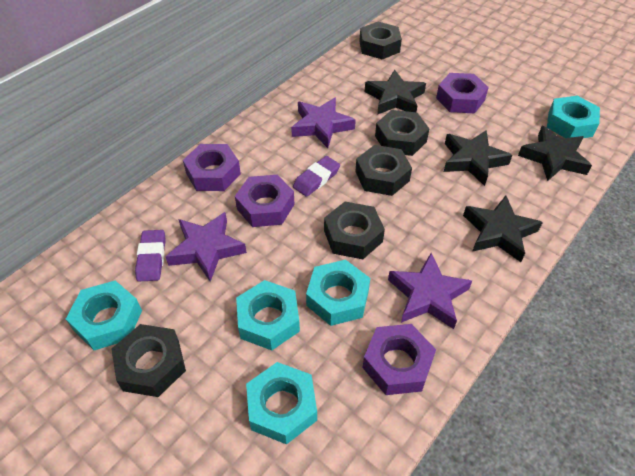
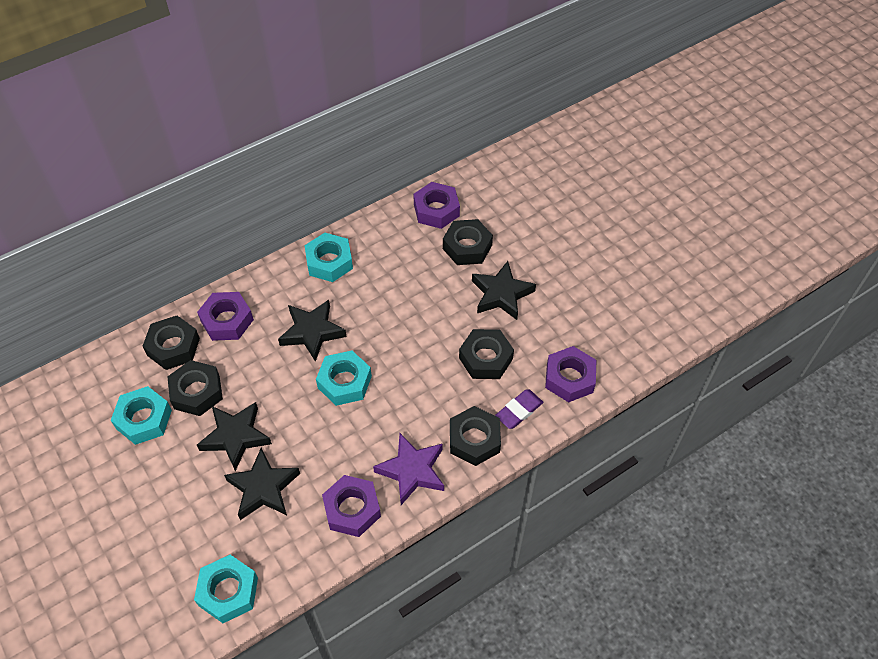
purple eraser: [135,230,166,282] [293,156,340,197] = 2 -> [495,389,543,429] = 1
purple star: [165,212,247,282] [291,97,356,148] [388,253,472,329] = 3 -> [373,433,444,505] = 1
turquoise nut: [66,281,142,350] [236,280,300,350] [246,362,317,444] [306,260,370,326] [547,96,600,138] = 5 -> [111,386,172,445] [194,555,258,623] [304,233,353,282] [316,350,372,406] = 4

